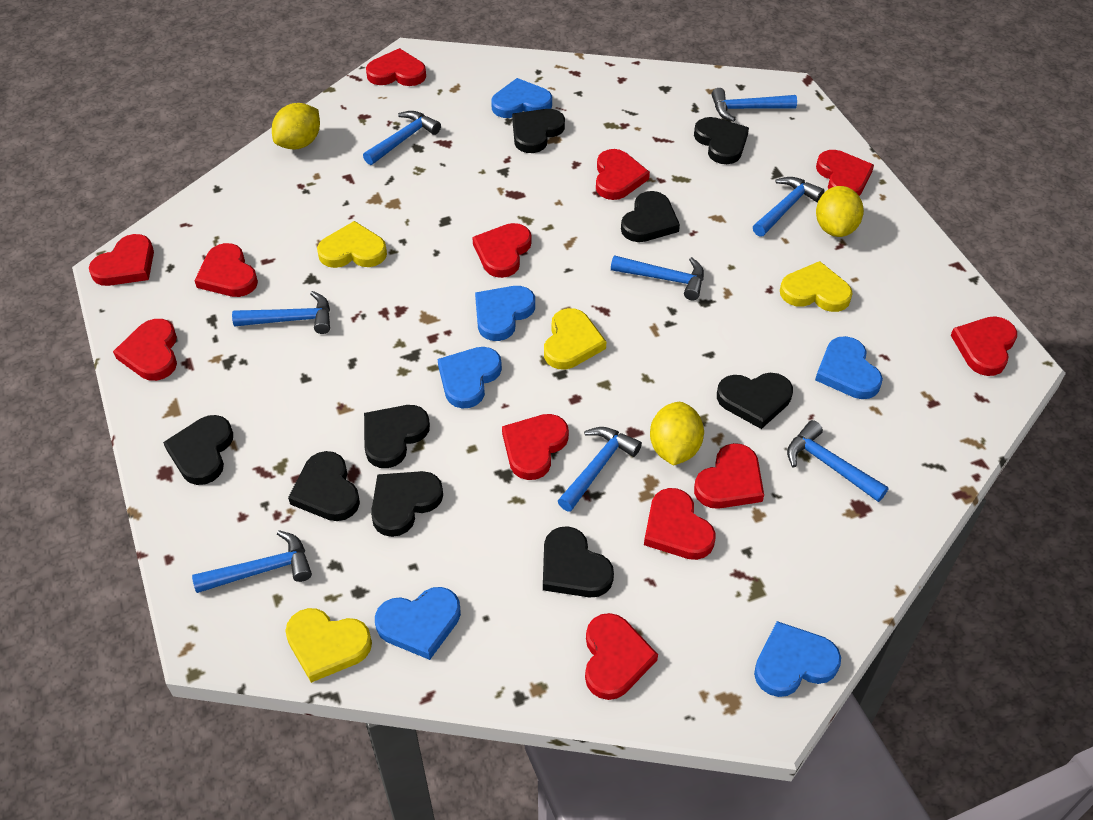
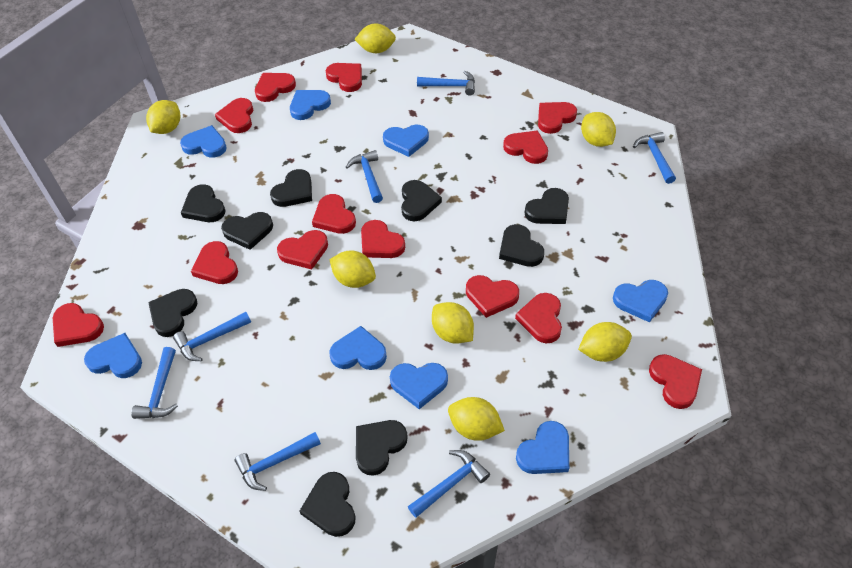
blue hammer: [192,530,312,593] [232,291,330,334] [363,111,441,165] [558,427,642,512] [611,255,704,300] [711,88,797,122] [753,177,824,237] [787,420,889,502] = 8 -> [131,347,178,419] [173,312,251,361] [235,432,321,491] [346,150,383,203] [408,450,490,518] [417,71,475,96] [633,132,676,184] = 7
blue heart: [375,587,461,660] [437,347,502,409] [475,286,535,341] [491,78,552,118] [754,621,841,697] [815,336,883,399] = 6 -> [84,333,142,378] [180,125,227,158] [290,90,331,120] [329,326,387,370] [383,125,429,157] [390,363,448,409] [516,421,569,474] [613,280,668,322] = 8
red heart: [89,234,154,286] [113,319,177,381] [194,243,258,297] [366,48,426,86] [472,223,532,278] [502,414,569,480] [585,613,658,700] [596,149,650,200] [644,488,716,560] [694,443,764,509] [816,150,874,196] [951,316,1017,376] = 12 -> [53,303,104,347] [191,241,238,284] [215,98,253,133] [255,73,296,102] [277,230,328,270] [312,194,356,234] [326,63,362,92] [361,220,405,258] [466,275,519,318] [503,130,548,164] [515,293,562,343] [538,102,577,134] [649,354,702,409] = 13
yellow heart: [285,608,372,683] [317,221,387,268] [544,308,606,369] [780,261,853,312] = 4 -> none = 0
yellow lemon: [272,103,320,149] [650,402,704,466] [816,186,864,237] = 3 -> [146,100,180,134] [329,250,376,288] [354,23,396,53] [432,302,474,344] [448,397,505,441] [578,322,632,362] [581,112,616,147] = 7

